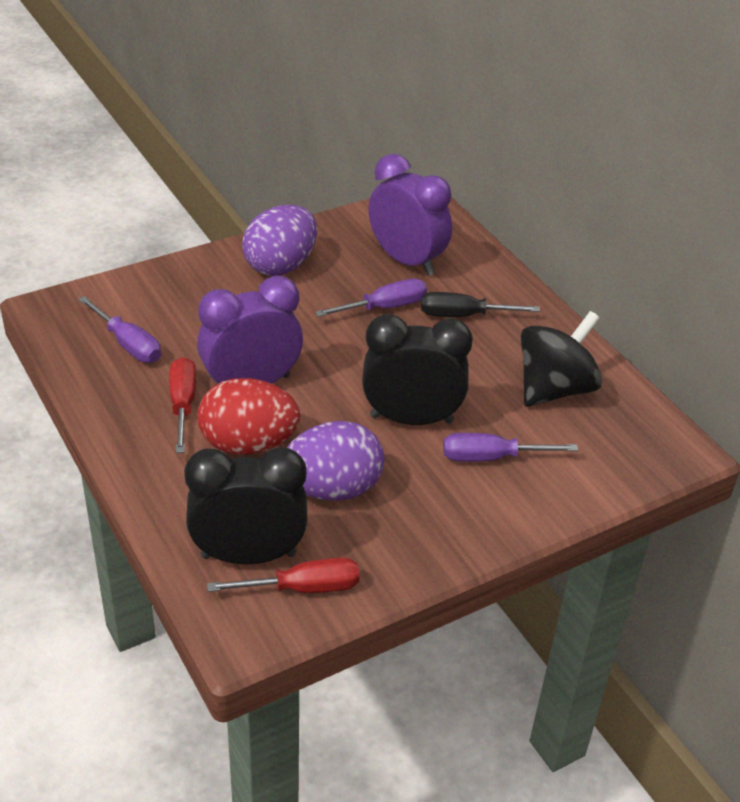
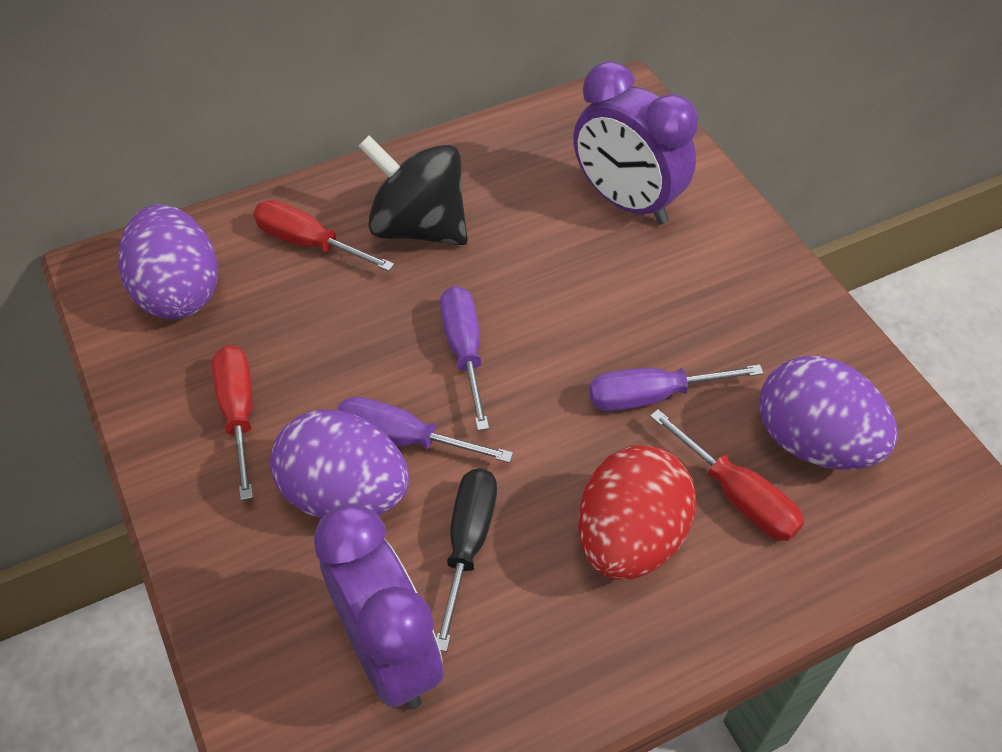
black clock: [184,447,308,564] [362,314,473,425] = 2 -> none = 0
purple egg: [242,205,317,276] [287,421,385,501] = 2 -> [118,204,218,319] [270,409,409,519] [759,356,897,470] = 3
red screwdriver: [169,357,196,453] [207,557,360,593] = 2 -> [212,345,253,501] [253,200,394,271] [650,409,804,541] = 3

